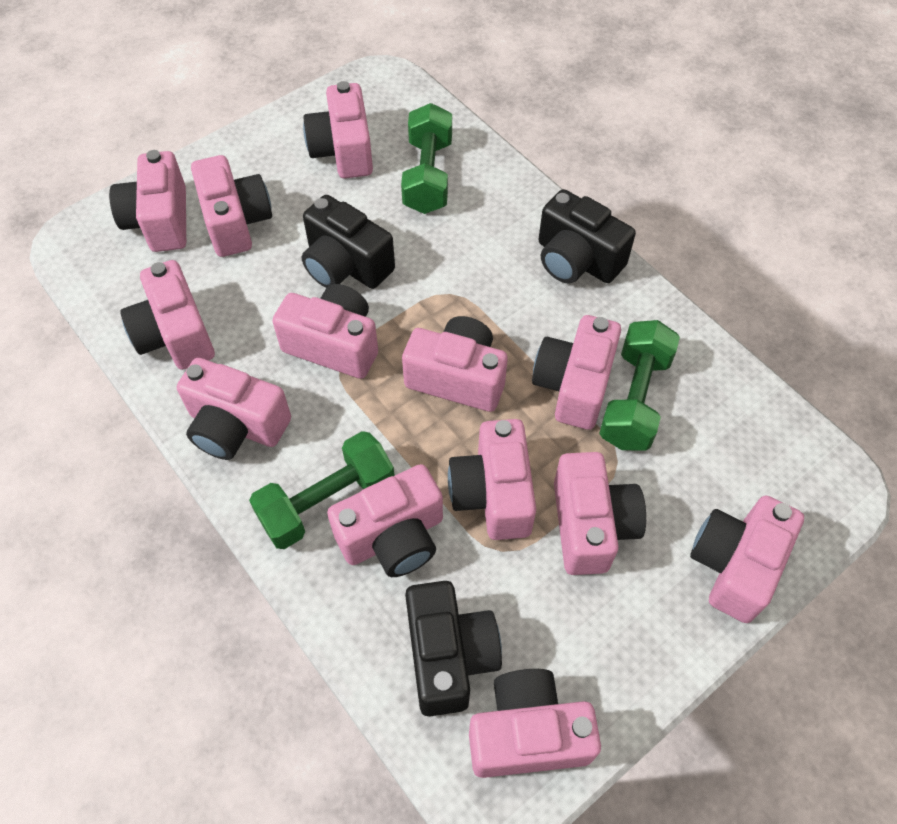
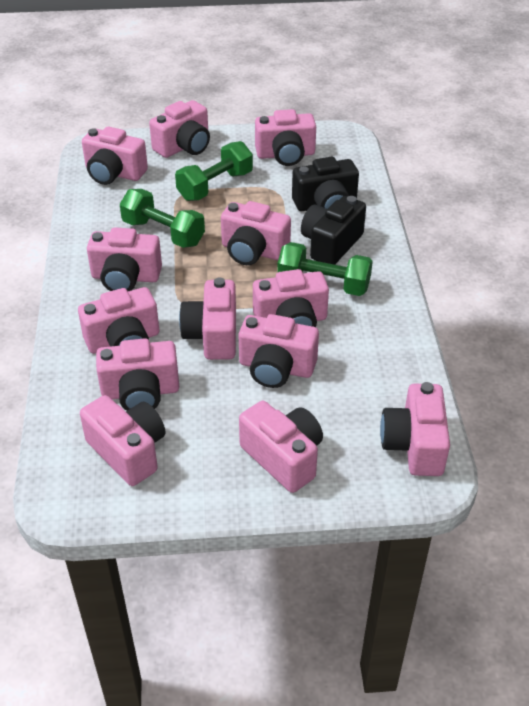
black camera: [302,195,395,289] [405,581,502,716] [539,189,636,283] = 3 -> [292,157,359,211] [301,196,366,265] = 2

